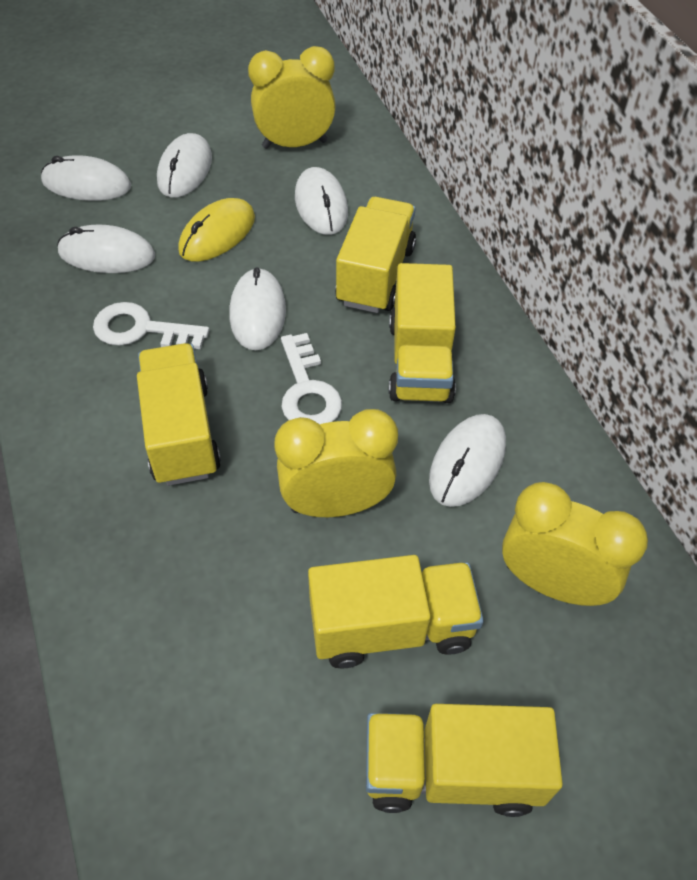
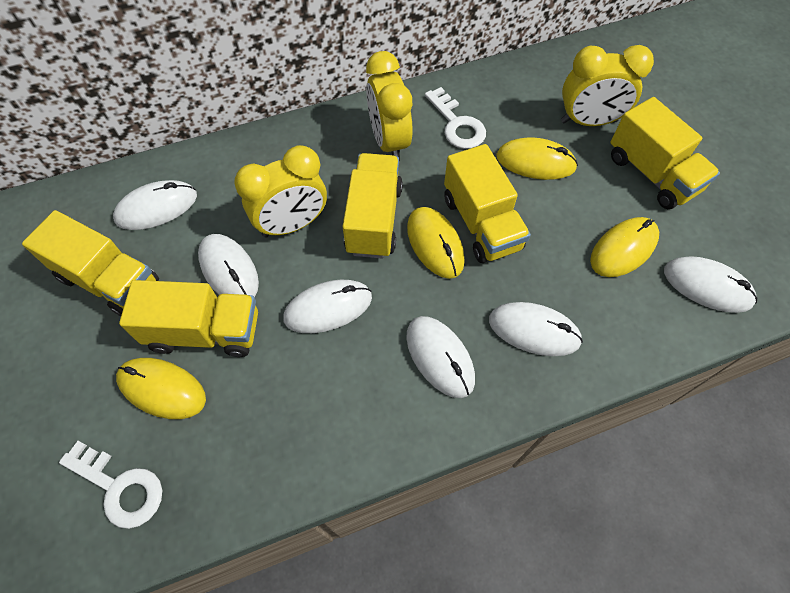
yellow mouse: [178,198,255,262] = 1 -> [116,358,206,419] [407,207,465,279] [496,138,578,180] [590,217,659,277] = 4

